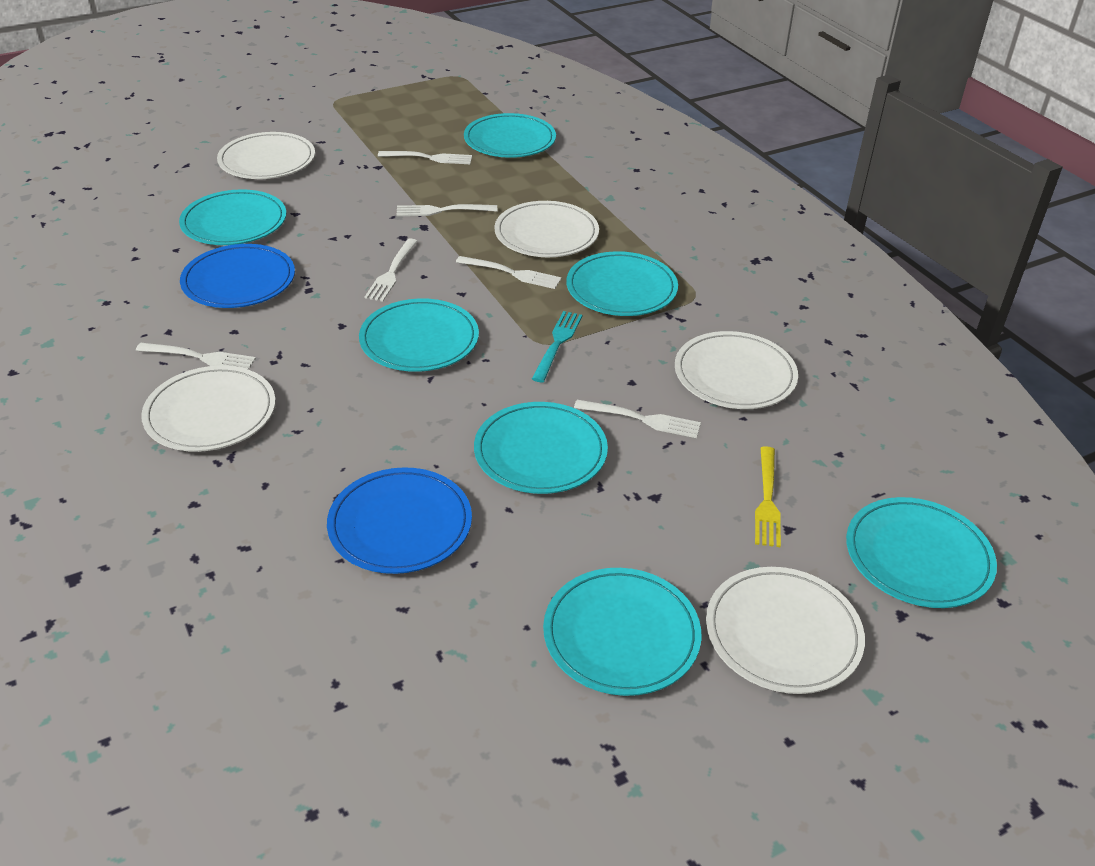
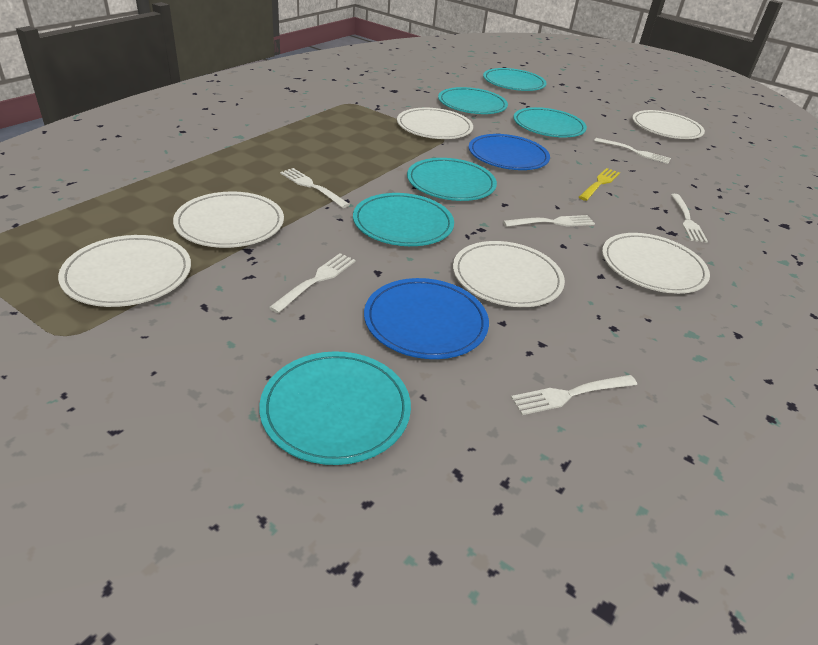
turquoise fork: [532,311,582,382] = 1 -> none = 0
turquoise plate: [179,189,286,245] [359,298,479,372] [464,113,556,158] [474,402,608,494] [543,568,701,696] [566,251,678,316] [846,497,997,608] = 7 -> [259,351,411,465] [353,193,454,246] [407,158,497,201] [438,87,508,114] [483,68,547,91] [513,107,587,137] = 6
white plate: [141,366,276,452] [217,132,315,179] [494,201,599,257] [675,331,798,409] [706,567,865,694] = 5 -> [58,235,191,307] [173,191,284,248] [397,108,473,139] [453,241,565,307] [602,233,710,294] [632,110,705,139] = 6

